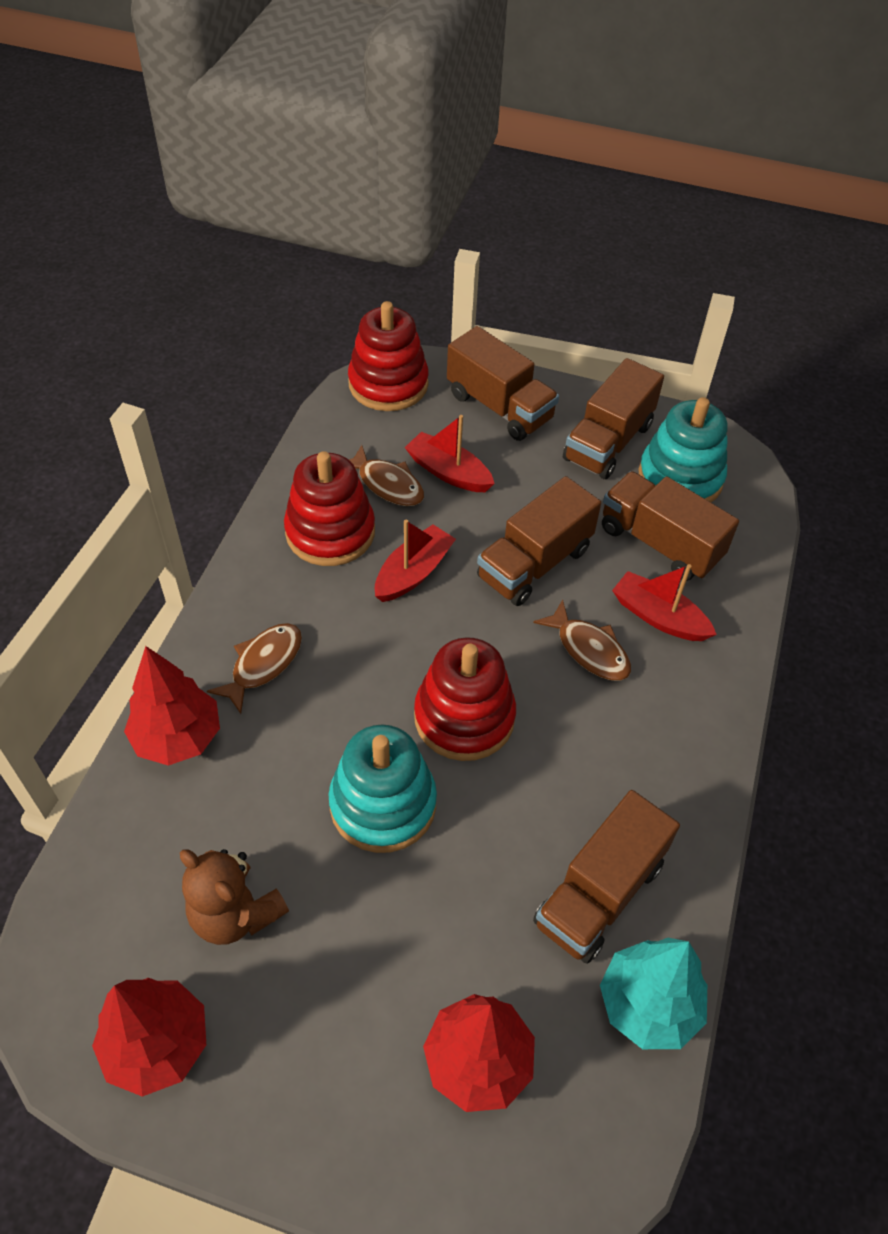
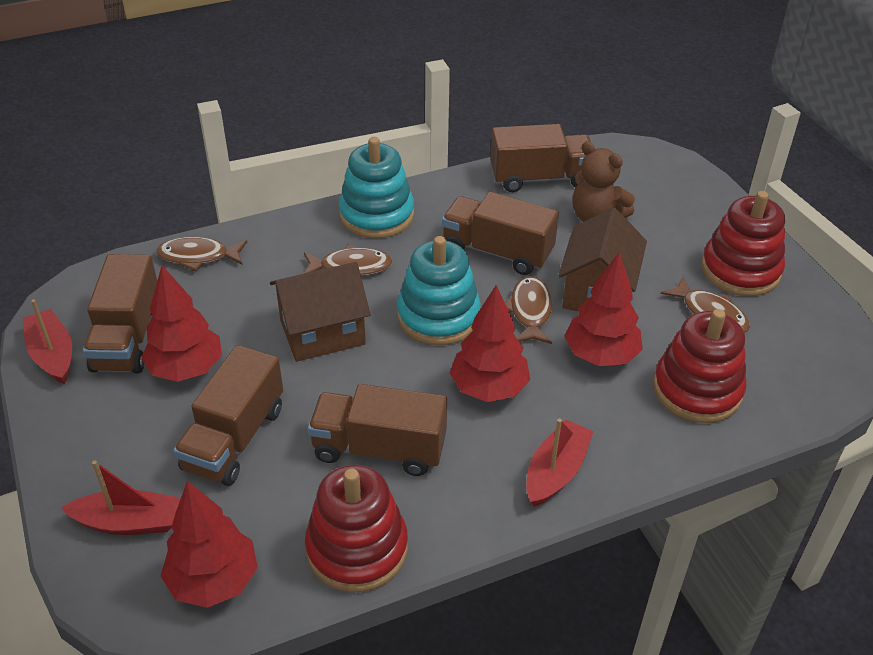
brown fish: [207,623,302,714] [349,445,424,506] [533,600,631,681] = 3 -> [156,237,247,271] [304,244,393,276] [505,276,552,344] [661,276,750,333] = 4
brown house: none = 0 -> [270,262,371,362] [558,208,647,311] = 2
red tree: [92,978,206,1097] [124,646,220,766] [423,994,535,1112] = 3 -> [141,266,222,382] [161,481,258,608] [450,285,530,402] [564,252,643,366] = 4
turquoise tree: [600,938,707,1049] = 1 -> none = 0

